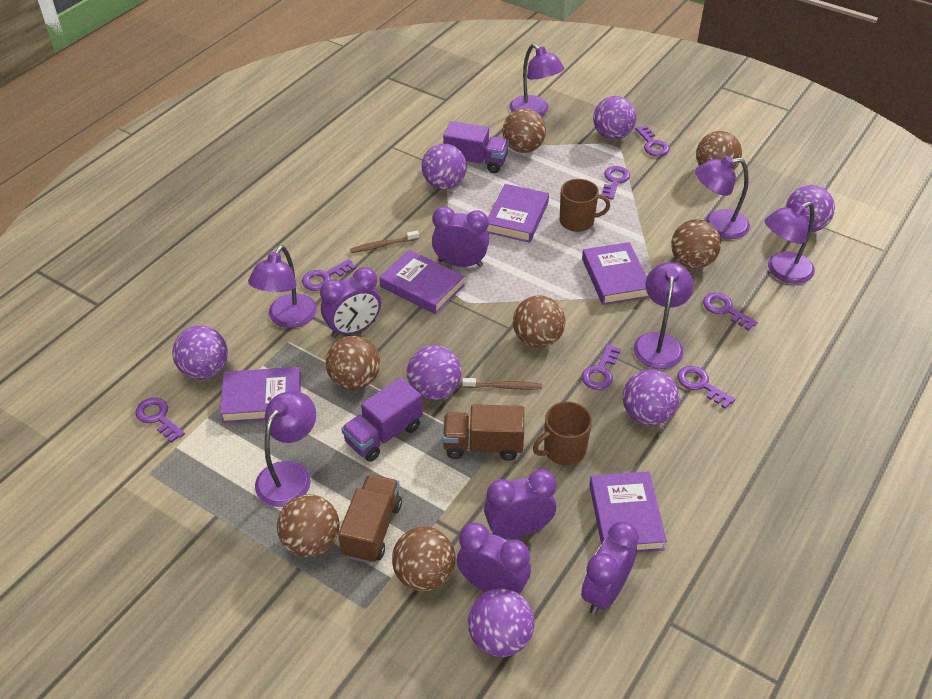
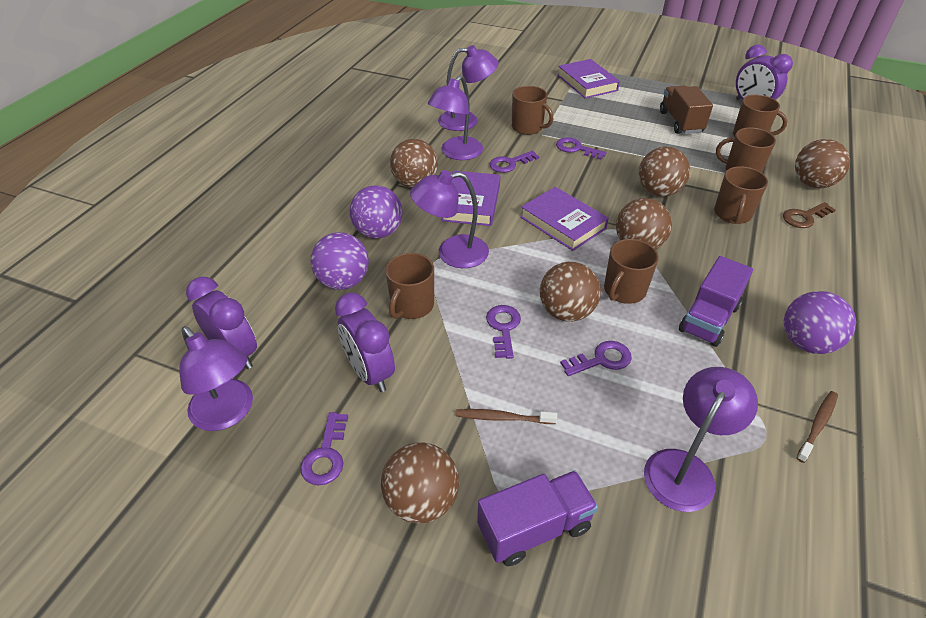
brown ball: [277,494,340,557] [326,336,380,390] [392,527,455,591] [503,109,546,153] [513,295,565,348] [671,219,721,269] [696,131,742,170] = 7 -> [381,442,459,523] [390,139,438,188] [540,262,601,322] [616,198,672,250] [639,146,690,196] [795,139,850,188] = 6
brown key: none = 0 -> [783,202,836,228] = 1
brown mug: [533,401,592,465] [560,179,610,232] = 2 -> [385,253,434,319] [512,86,553,135] [604,239,659,304] [714,166,768,224] [716,128,776,173] [733,95,788,137] = 6
brown truck: [338,474,402,563] [443,404,524,461] = 2 -> [660,85,713,134] = 1
purple ball: [172,325,228,379] [407,345,462,400] [421,144,467,189] [468,588,534,657] [593,96,637,139] [623,369,679,425] [786,185,835,232] = 7 -> [310,232,369,290] [349,185,403,238] [784,291,856,354] = 3
purple book: [220,367,301,423] [379,250,465,314] [487,184,549,243] [582,242,650,305] [589,471,667,552] = 5 -> [441,171,500,226] [520,187,609,251] [557,59,620,99] = 3
purple clock: [320,267,381,338] [432,206,489,267] [457,522,531,594] [484,469,556,538] [581,522,639,614] = 5 -> [186,277,257,369] [335,292,395,392] [736,44,793,100] = 3
purple key: [135,398,185,443] [302,259,356,291] [581,344,621,390] [601,166,630,200] [635,125,670,156] [677,366,735,409] [703,293,758,331] = 7 -> [300,412,348,485] [486,305,521,359] [489,151,539,173] [556,137,607,160] [560,341,632,376] = 5
purple lamp: [248,245,317,328] [255,391,316,507] [509,44,565,117] [634,262,694,369] [695,156,750,239] [765,202,815,284] = 6 -> [179,326,253,431] [410,170,489,268] [428,75,483,160] [438,45,499,131] [644,367,758,512] = 5

